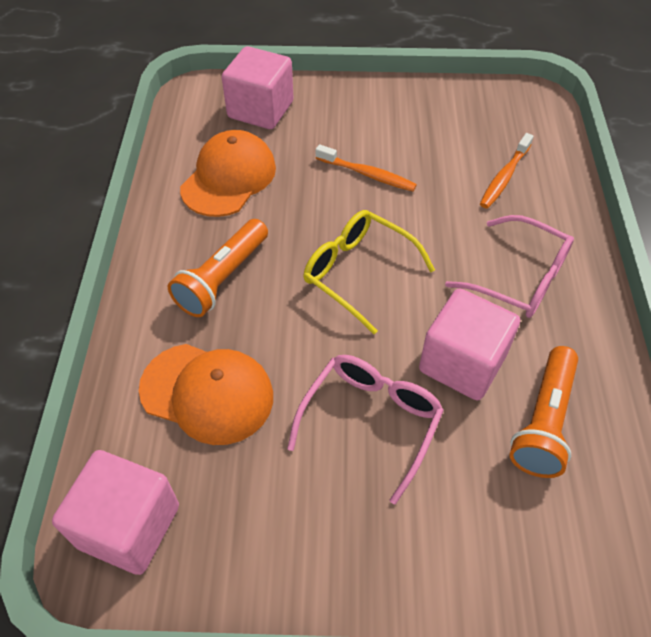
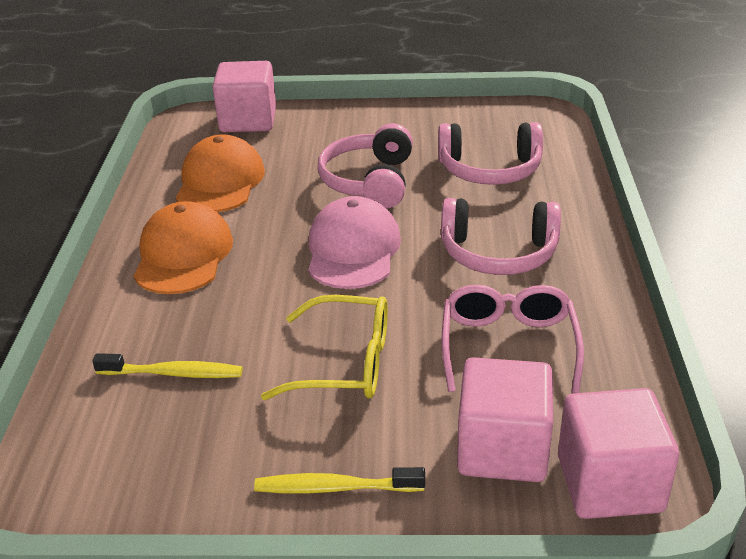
orange flashlight: [168,219,268,317] [510,346,578,478] = 2 -> none = 0
orange toothbrush: [316,144,417,192] [480,133,534,209] = 2 -> none = 0
pink cap: none = 0 -> [308,196,401,289] = 1
pink glasses: [287,355,444,505] [445,215,574,318] = 2 -> [442,285,584,393] = 1
pink headphones: none = 0 -> [318,123,413,208] [438,122,543,185] [441,198,561,275] = 3
yellow toothbrush: none = 0 -> [92,353,242,378] [254,467,425,494] = 2

